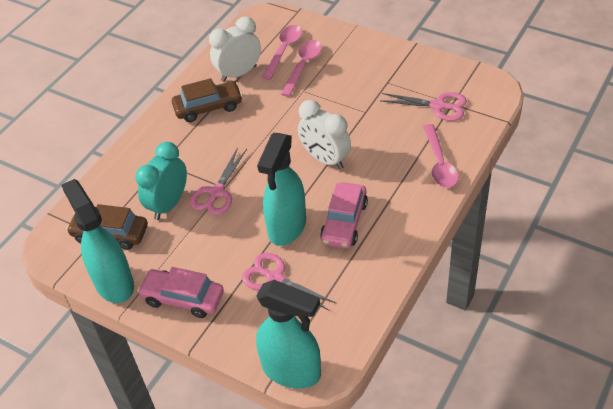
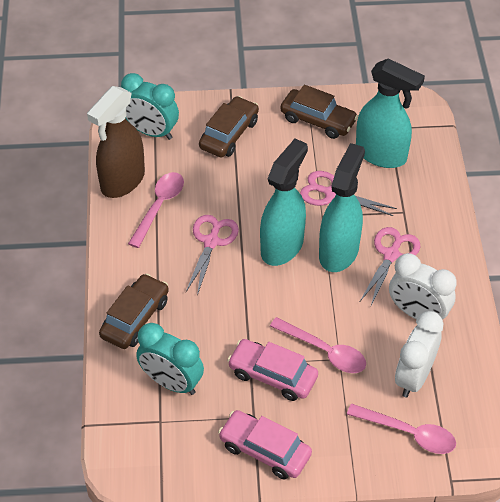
brown car: [66,204,148,250] [172,78,243,122] = 2 -> [99,274,169,349] [199,96,259,157] [280,85,358,139] = 3
brown spray bottle: none = 0 -> [87,86,145,198] = 1
turquoise clock: [135,142,187,220] = 1 -> [121,73,179,140] [136,323,204,395] = 2

